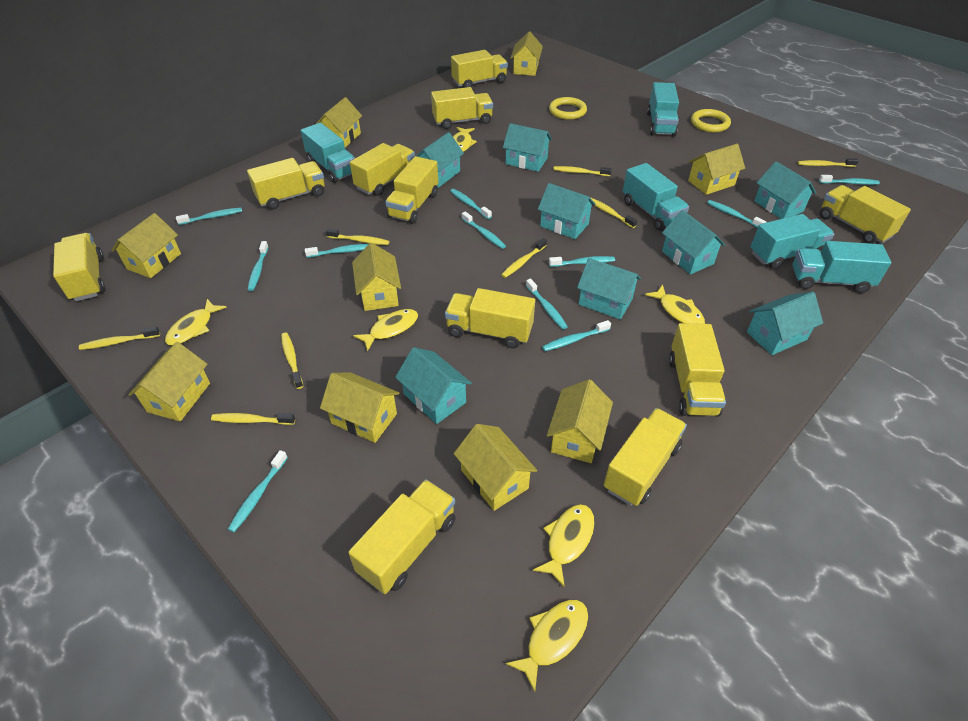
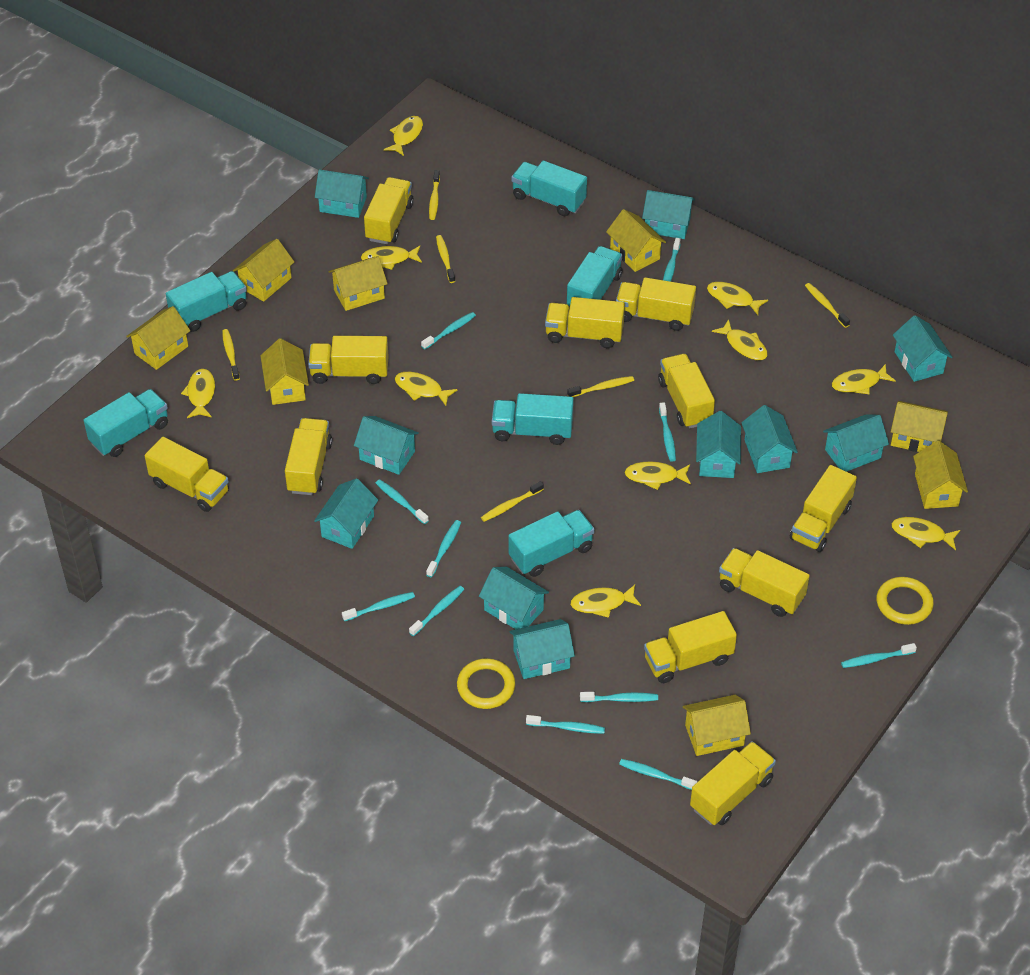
turquoise house: [395,347,472,424] [416,132,464,188] [503,123,552,172] [538,183,595,239] [577,258,641,320] [662,210,726,274] [747,292,823,355] [754,161,816,219] = 8 -> [314,478,378,549] [315,169,369,218] [354,416,419,475] [479,567,549,629] [509,619,575,679] [642,190,695,239] [696,411,741,478] [741,405,798,473] [823,414,889,472] [893,315,952,382] = 10
turquoise truck: [301,123,355,183] [623,163,689,231] [647,82,679,137] [751,214,834,269] [792,241,891,293] = 5 -> [84,389,168,457] [166,271,247,332] [492,393,574,445] [509,510,595,577] [511,160,587,216] [567,246,623,306] = 6
yellow fish: [165,299,227,345] [353,309,418,351] [453,127,477,152] [506,600,588,692] [533,504,595,588] [645,285,705,324] = 6 -> [181,369,215,418] [361,246,422,270] [384,116,423,156] [395,372,458,406] [570,585,641,618] [624,461,691,490] [707,282,768,315] [712,319,768,361] [832,364,896,394] [891,517,960,550] = 10
yellow house: [111,213,181,278] [128,342,210,421] [316,97,362,148] [320,372,400,443] [352,243,401,311] [454,424,537,511] [511,31,543,76] [547,379,613,463] [688,144,745,195] = 9 -> [126,306,190,370] [233,239,294,302] [260,338,309,405] [329,256,388,311] [606,209,666,272] [683,695,751,756] [891,401,948,452] [913,441,968,509] = 8
yellow toothbrush: [79,326,160,350] [211,413,295,425] [281,333,303,389] [326,228,390,245] [501,238,547,278] [553,166,612,176] [590,197,637,228] [798,158,858,167] = 8 -> [222,329,240,381] [429,170,440,220] [436,235,455,283] [481,481,544,522] [567,376,634,397] [805,283,850,328] = 6

